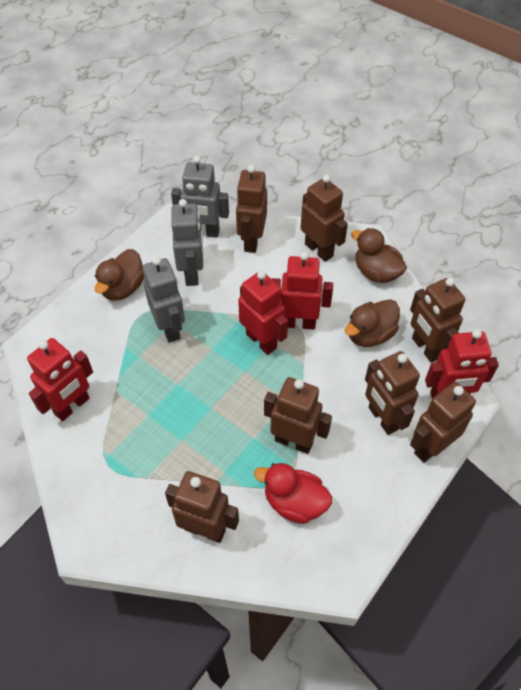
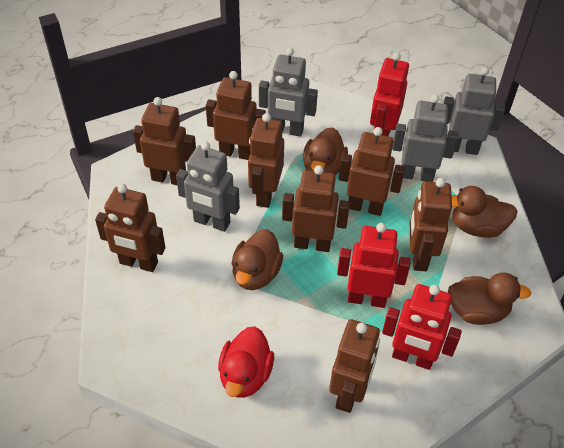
brown duck: [95,249,144,301] [345,299,400,347] [351,228,407,283] = 3 -> [232,229,283,290] [303,127,348,176] [448,272,531,325] [452,186,518,238] = 4
brown robot: [165,471,239,543] [236,165,267,253] [264,377,332,454] [301,175,348,262] [365,351,420,435] [410,278,466,362] [410,382,476,463] = 7 -> [95,184,165,272] [133,97,196,185] [206,71,266,160] [248,113,284,208] [282,165,350,252] [329,319,380,413] [339,127,405,216] [410,178,452,271] = 8
grey robot: [142,257,185,343] [171,156,229,238] [171,199,203,286] = 3 -> [176,141,240,232] [259,48,318,137] [392,94,458,182] [444,67,505,155] = 4
red robot: [27,338,93,421] [238,271,288,355] [272,252,333,330] [425,329,499,398] = 4 -> [337,223,411,308] [370,52,409,137] [382,284,462,370] = 3

